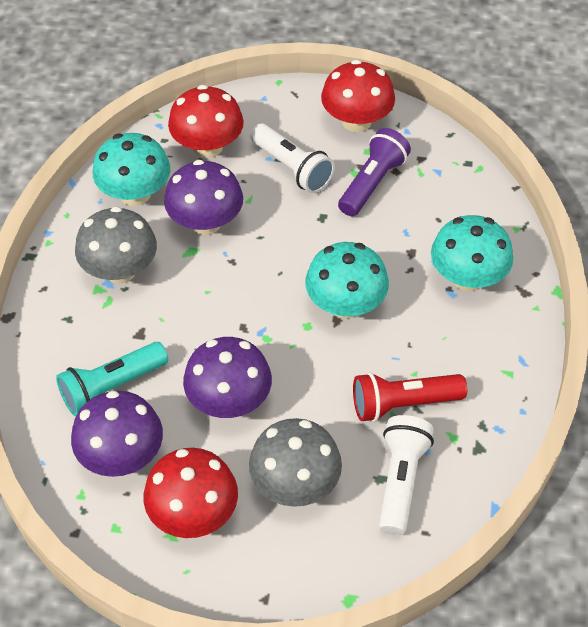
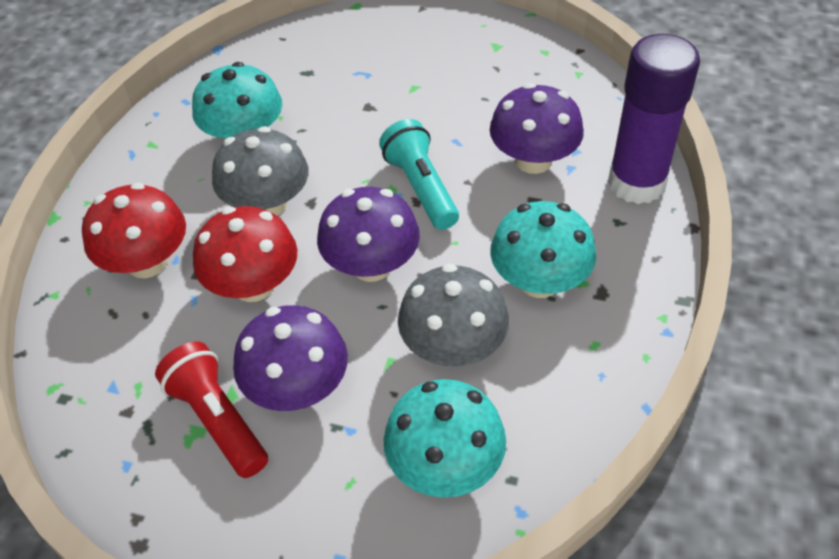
purple flashlight: [338,128,411,216] = 1 -> none = 0
purple glue stick: none = 0 -> [608,34,700,204] = 1
red mushroom: [144,448,238,538] [168,85,244,158] [321,60,395,132] = 3 -> [82,183,186,279] [193,206,297,302] = 2
white flashlight: [250,124,335,193] [379,415,434,536] = 2 -> none = 0

